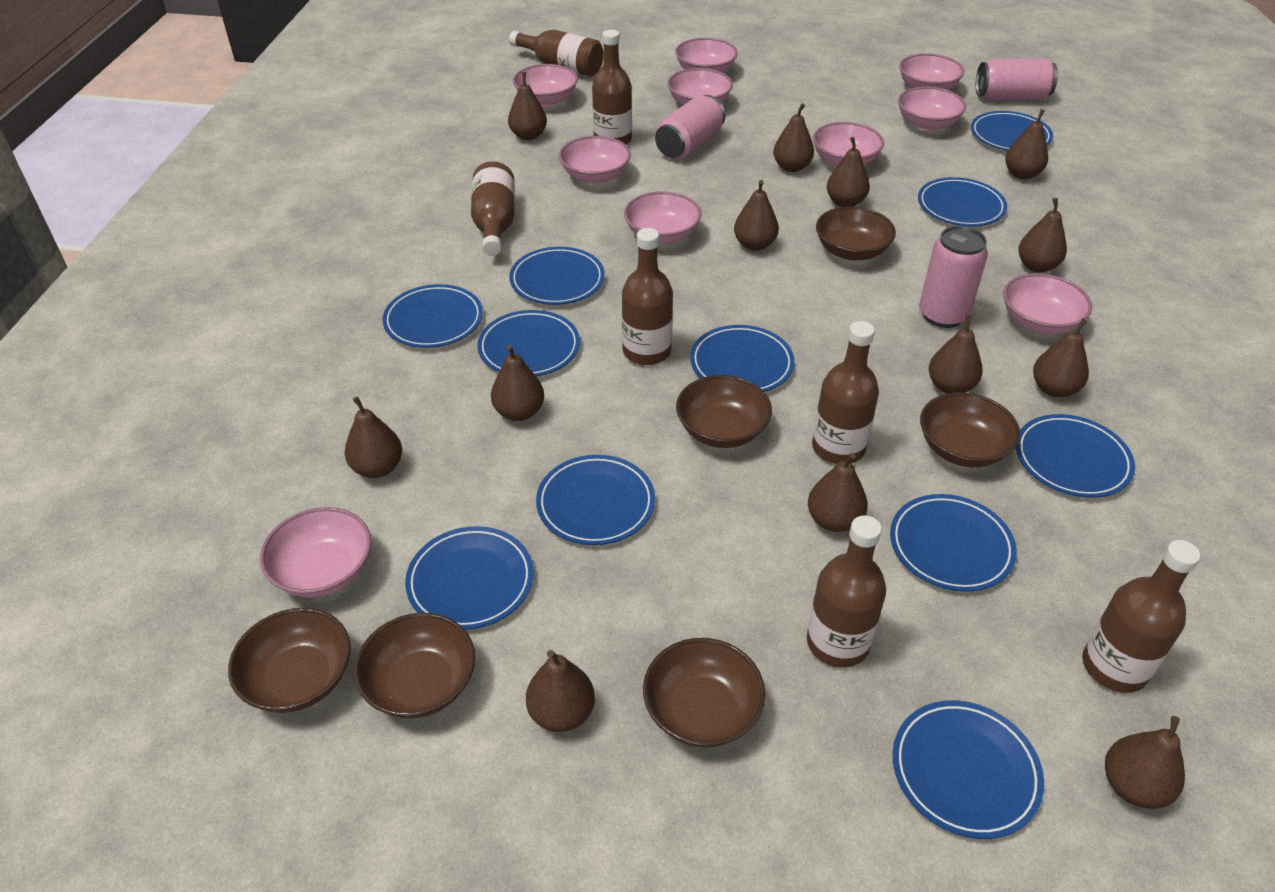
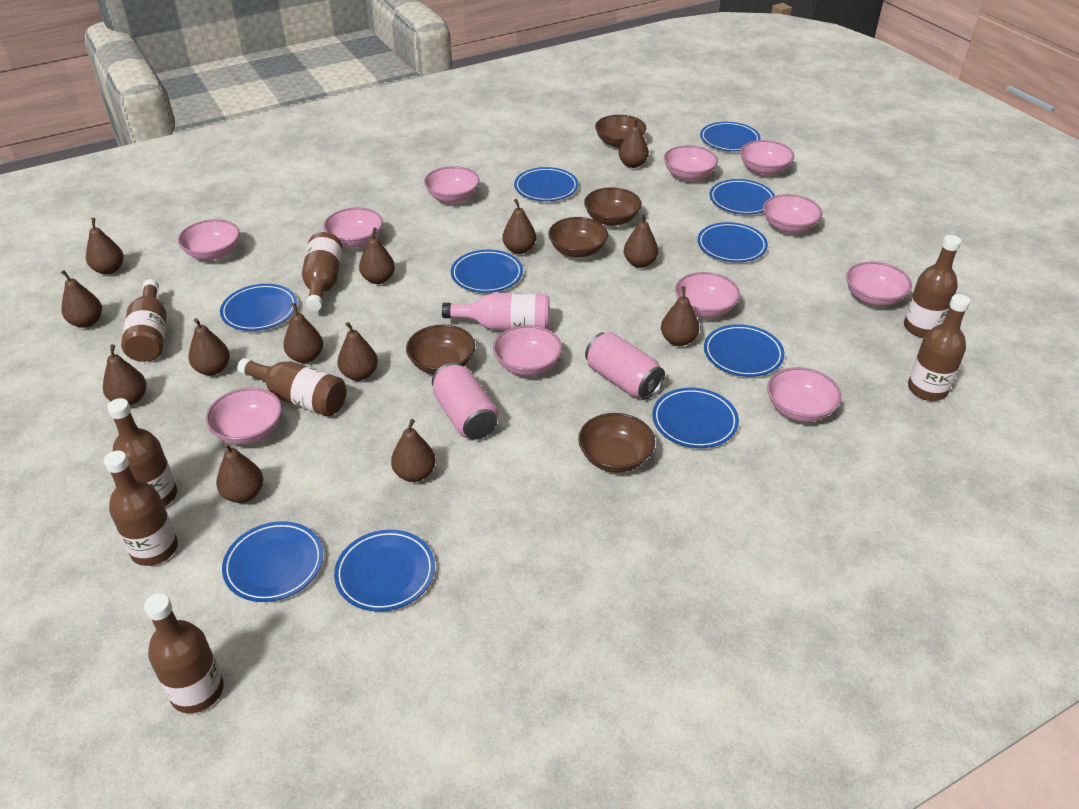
blue plate: [382,284,483,348] [405,526,533,630] [477,310,580,376] [509,247,605,305] [536,455,655,545] [690,325,795,392] [890,494,1017,592] [893,700,1044,839] [918,177,1007,226] [971,111,1053,151] [1016,414,1135,498] = 11 -> [220,284,297,331] [222,521,323,602] [334,529,435,612] [451,250,523,293] [514,167,578,201] [652,388,739,448] [697,222,768,262] [700,122,761,151] [704,324,784,377] [709,179,775,214] = 10
brown bottle: [471,161,515,256] [509,30,604,77] [592,30,632,145] [622,228,673,365] [807,515,886,668] [812,321,879,464] [1082,540,1200,693] = 7 -> [104,451,178,566] [107,398,177,507] [121,279,167,362] [144,593,224,713] [237,358,346,417] [302,232,343,311] [904,235,961,338] [908,294,970,401] = 8
brown bowl: [228,608,351,713] [354,613,475,719] [643,638,765,748] [676,375,772,448] [816,206,896,260] [920,392,1020,467] = 6 -> [406,325,475,375] [548,217,608,258] [578,413,655,473] [584,187,642,226] [595,115,646,148] = 5
pink bottle: none = 0 -> [442,293,549,330] = 1
pink bowl: [260,507,371,597] [513,64,578,106] [559,136,631,184] [624,191,701,244] [667,68,733,105] [675,38,738,73] [813,122,884,167] [898,87,966,131] [899,53,964,90] [1003,273,1092,334] = 10 -> [178,219,240,260] [206,388,282,445] [323,208,383,247] [424,166,480,203] [493,325,562,376] [664,145,718,181] [675,272,740,317] [740,140,794,175] [763,194,822,233] [767,367,841,422] [846,262,912,306] = 11
pink can: [655,95,725,159] [919,226,988,328] [976,58,1058,100] = 3 -> [432,362,498,440] [585,332,665,400] = 2

